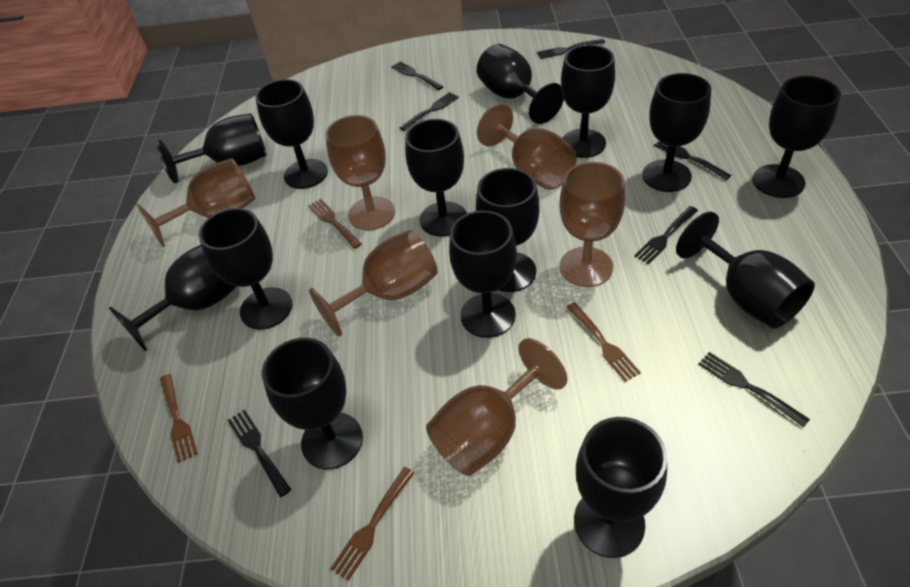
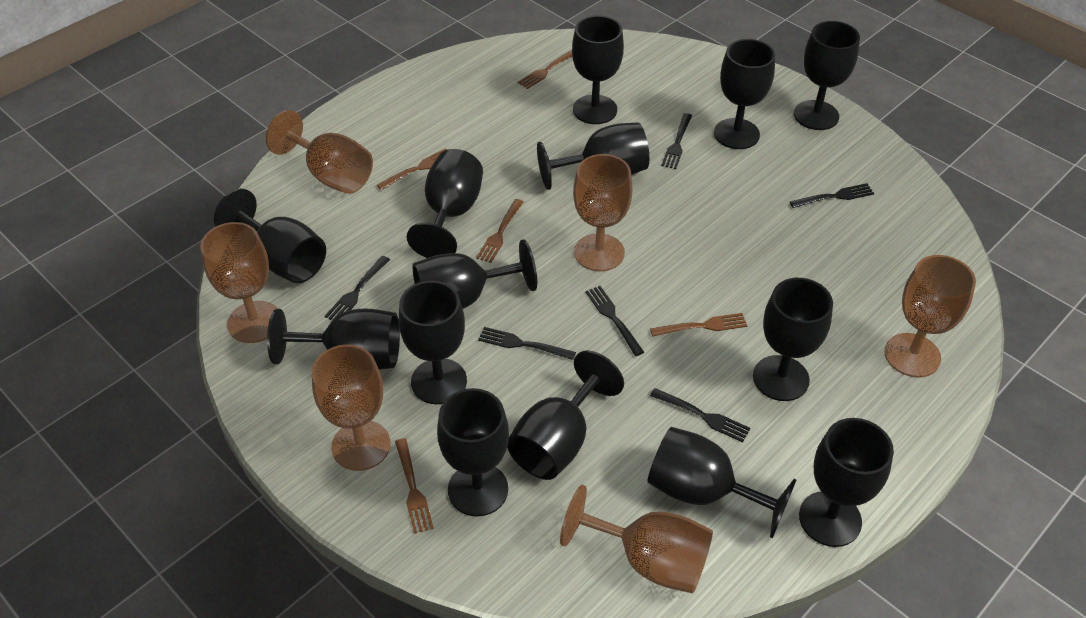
black fork: [227,409,291,497] [391,61,443,90] [400,92,459,131] [537,39,605,59] [634,206,698,264] [654,141,732,180] [698,352,810,428] = 7 -> [325,256,390,320] [478,327,576,360] [585,286,644,356] [650,388,750,442] [661,113,692,169] [790,183,874,208] = 6
brown fork: [160,374,198,463] [308,199,361,249] [330,467,414,581] [567,302,641,382] = 4 -> [377,148,447,190] [395,438,434,534] [476,199,523,263] [518,50,572,89] [650,313,747,337] = 5

